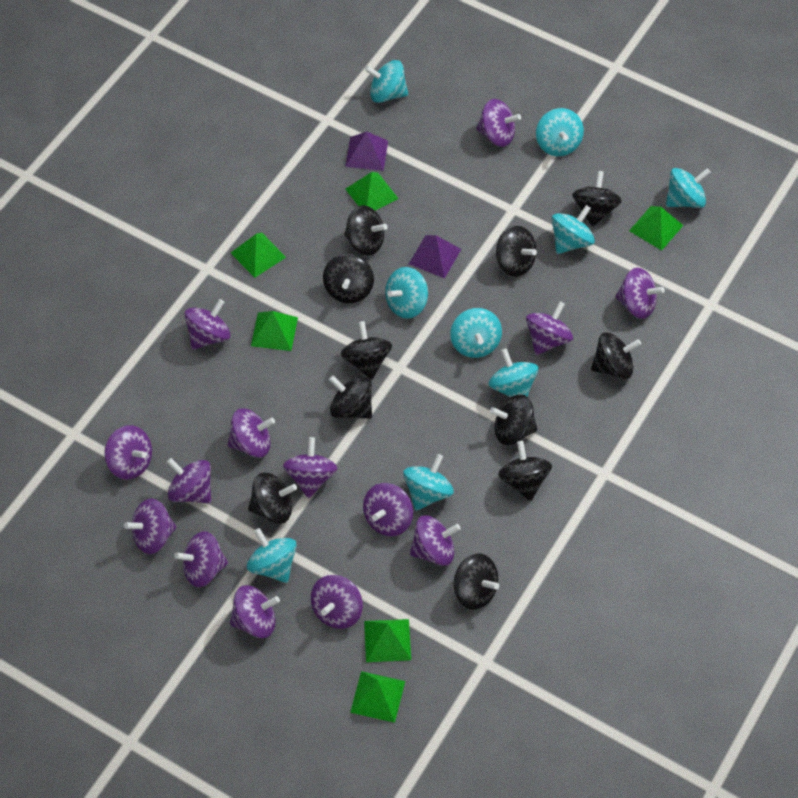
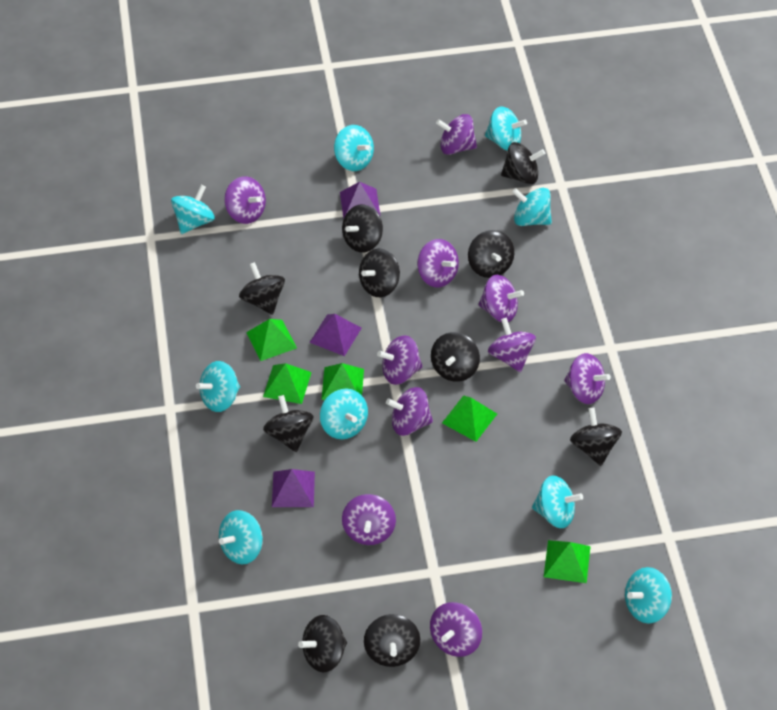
black spinning top: [248,473,297,524] [323,254,374,303] [329,376,372,419] [341,321,392,380] [344,205,388,256] [454,554,499,610] [490,394,537,445] [496,226,537,277] [498,441,552,501] [572,171,622,227] [591,332,641,379] = 11 -> [239,262,285,315] [263,395,313,452] [298,615,347,672] [342,205,383,252] [359,249,400,297] [364,614,420,667] [431,332,480,382] [468,230,514,278] [501,142,545,184] [570,407,622,466] = 10
green pyramid: [231,233,286,278] [251,311,298,351] [346,172,399,210] [350,671,405,723] [364,619,411,662] [629,206,684,250] = 6 -> [246,319,297,361] [263,363,312,404] [321,363,364,400] [442,395,497,442] [544,540,591,583] = 5
purple pyramid: [345,132,388,171] [409,235,461,278] = 2 -> [272,469,315,507] [309,314,362,356] [340,182,380,219] = 3
purple spinning top: [104,425,152,480] [124,498,176,554] [167,458,211,503] [174,531,228,587] [184,299,231,350] [228,408,275,458] [230,585,280,638] [283,437,338,498] [311,575,363,629] [363,483,413,536] [410,515,461,566] [476,99,521,147] [526,301,573,355] [615,268,665,319] = 14 -> [224,176,266,224] [342,494,396,545] [377,335,423,385] [386,387,433,436] [417,239,459,287] [430,602,482,657] [436,114,477,155] [478,275,524,322] [488,317,536,372] [564,353,611,404] = 10

